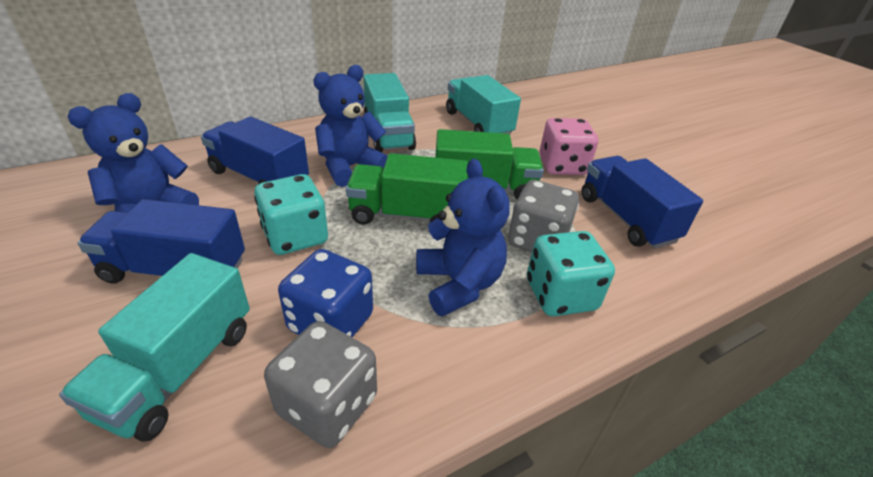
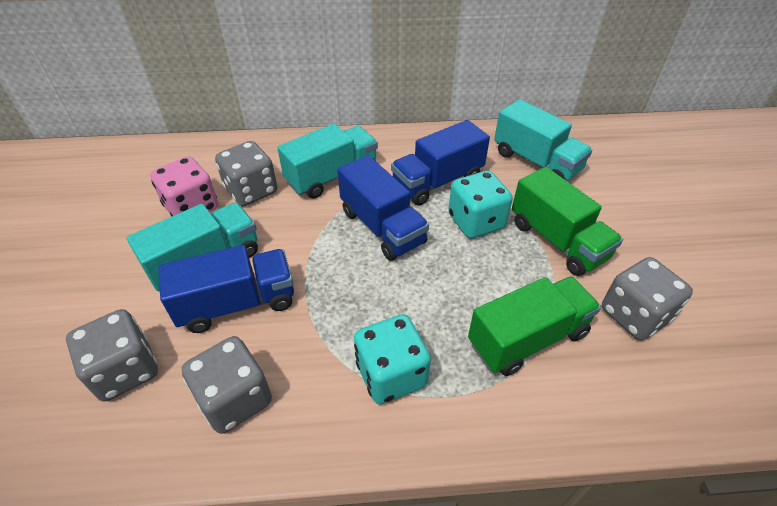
blue dice: [278,249,373,337] = 1 -> none = 0
blue teddy bear: [68,93,199,212] [313,65,388,187] [416,159,510,317] = 3 -> none = 0
grey dice: [264,321,377,448] [508,180,579,252] = 2 -> [66,309,158,402] [182,336,272,434] [215,141,277,206] [602,257,693,340] = 4

